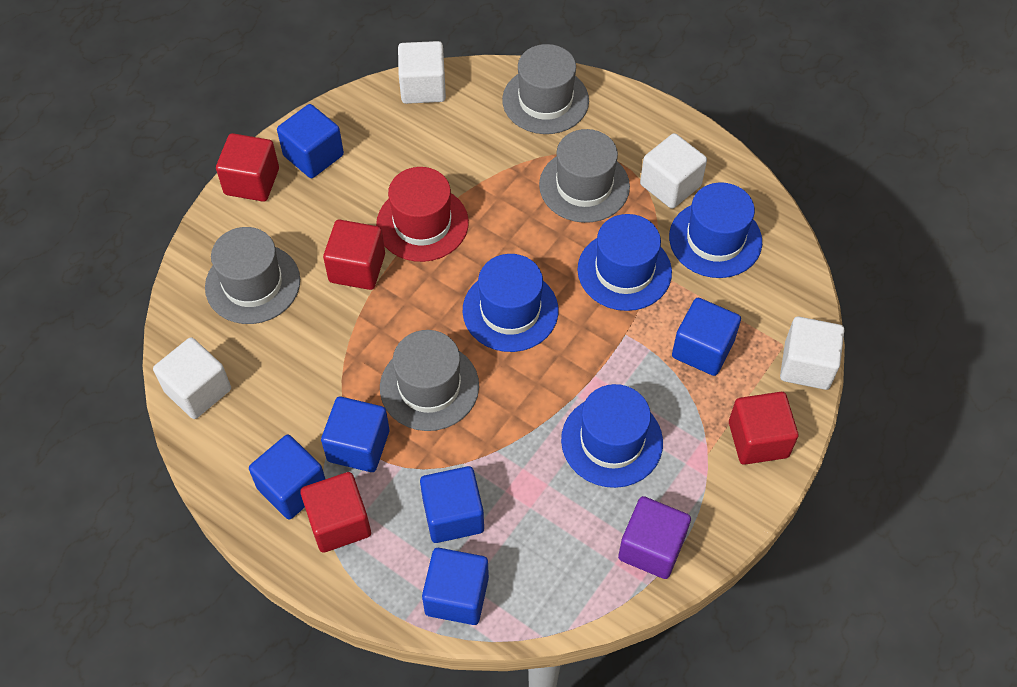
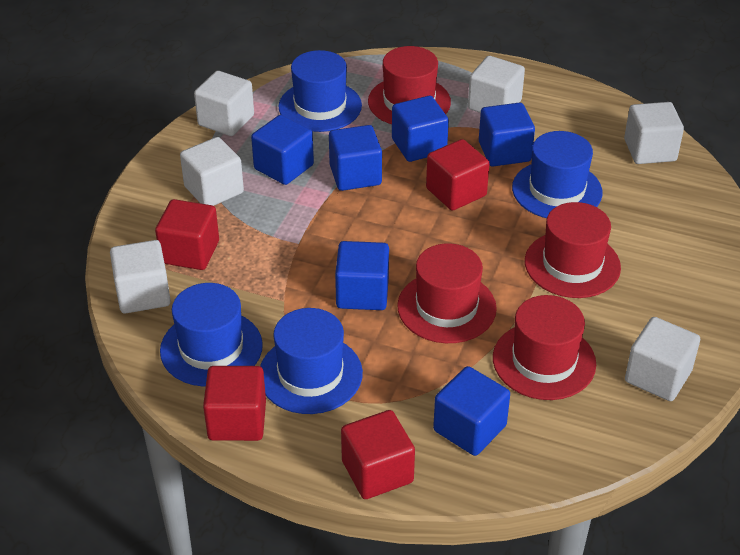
grey hat: [205,227,300,324] [380,330,479,431] [502,44,589,134] [539,129,630,223] = 4 -> none = 0
purple cube: [618,496,691,579] = 1 -> none = 0
red hat: [376,167,469,262] = 1 -> [368,46,451,124] [397,243,497,343] [493,295,596,400] [525,202,621,298] = 4
white cube: [153,337,231,419] [398,41,446,104] [640,133,707,209] [780,316,844,390] = 4 -> [110,240,171,314] [180,137,244,206] [194,71,254,136] [468,56,525,113] [624,102,684,164] [625,317,700,401] = 6

